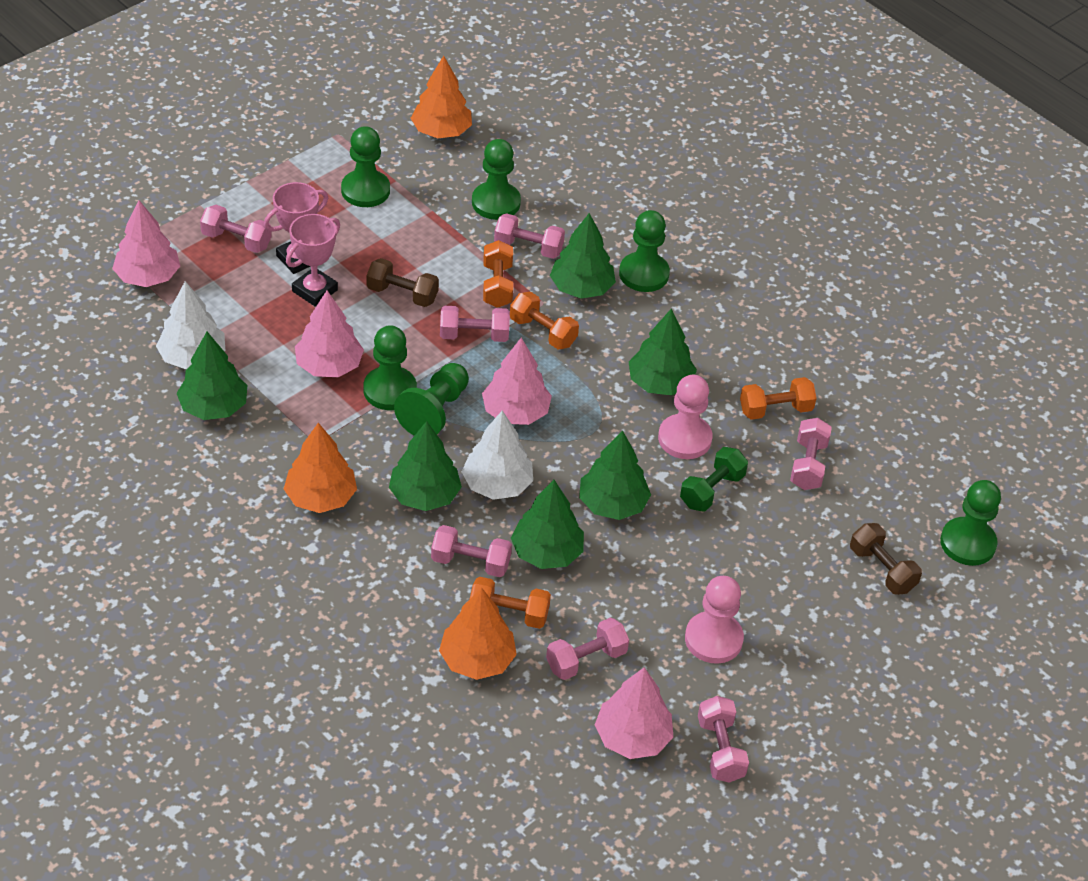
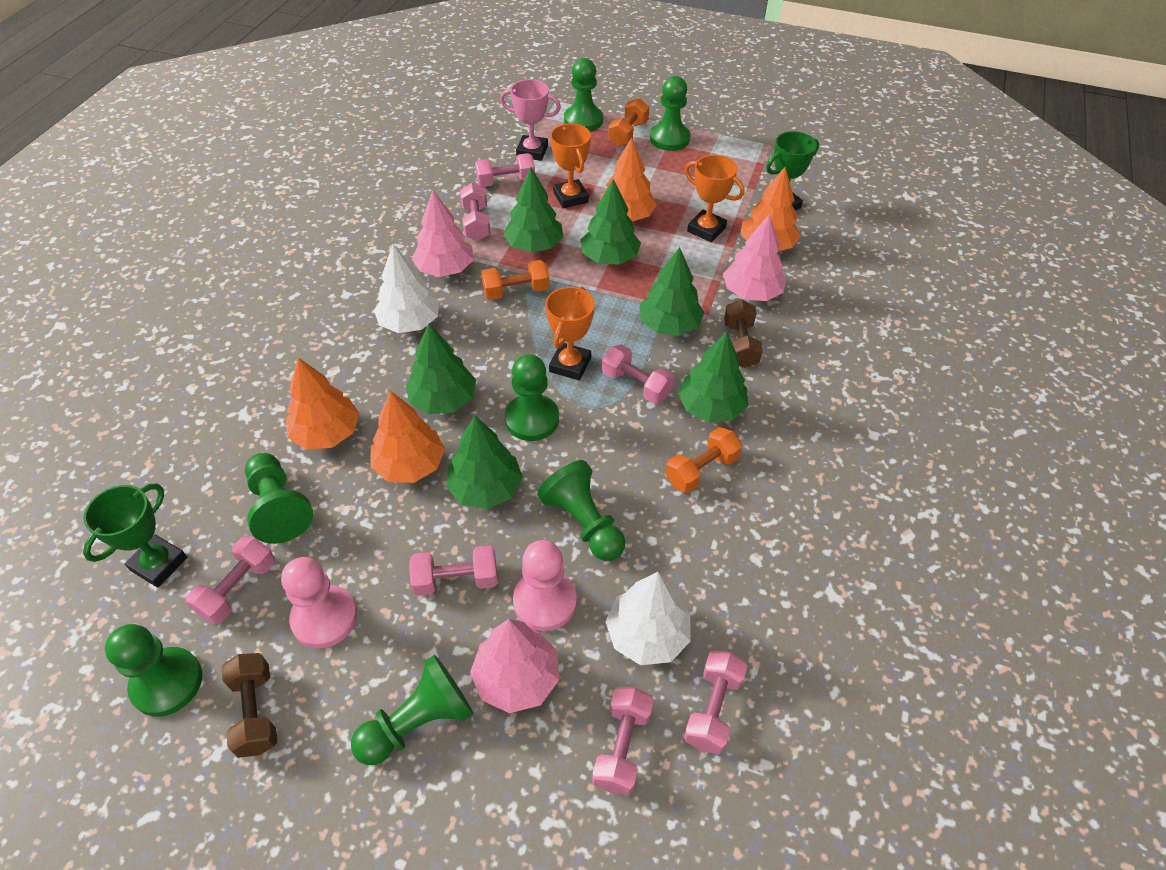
green dumbbell: [680,447,748,512] = 1 -> none = 0
green pawn: [341,126,390,207] [363,325,417,410] [394,363,469,436] [472,139,521,220] [619,210,670,292] [940,480,1001,566] = 6 -> [105,624,202,717] [245,453,313,544] [351,655,473,765] [504,354,559,441] [537,460,625,561] [564,58,603,131] [650,76,691,151] = 7
green trophy: none = 0 -> [83,484,187,588] [766,131,819,211] = 2
orange dumbbell: [470,577,551,629] [483,240,513,308] [510,292,579,349] [740,377,817,420] = 4 -> [481,260,549,300] [608,98,650,146] [666,427,742,493] = 3
orange tree: [284,423,357,513] [411,56,472,138] [439,588,517,680] = 3 -> [286,358,360,449] [370,391,445,483] [600,137,657,222] [741,167,801,251] = 4
orange trophy: none = 0 -> [545,286,595,381] [550,124,591,208] [684,155,745,242] = 3
pink tree: [112,200,180,287] [295,291,364,377] [482,338,552,425] [595,667,673,759] = 4 -> [412,190,474,277] [470,619,559,713] [723,214,786,301] = 3
pink trophy: [264,182,328,274] [286,214,340,307] = 2 -> [500,79,561,161] = 1

